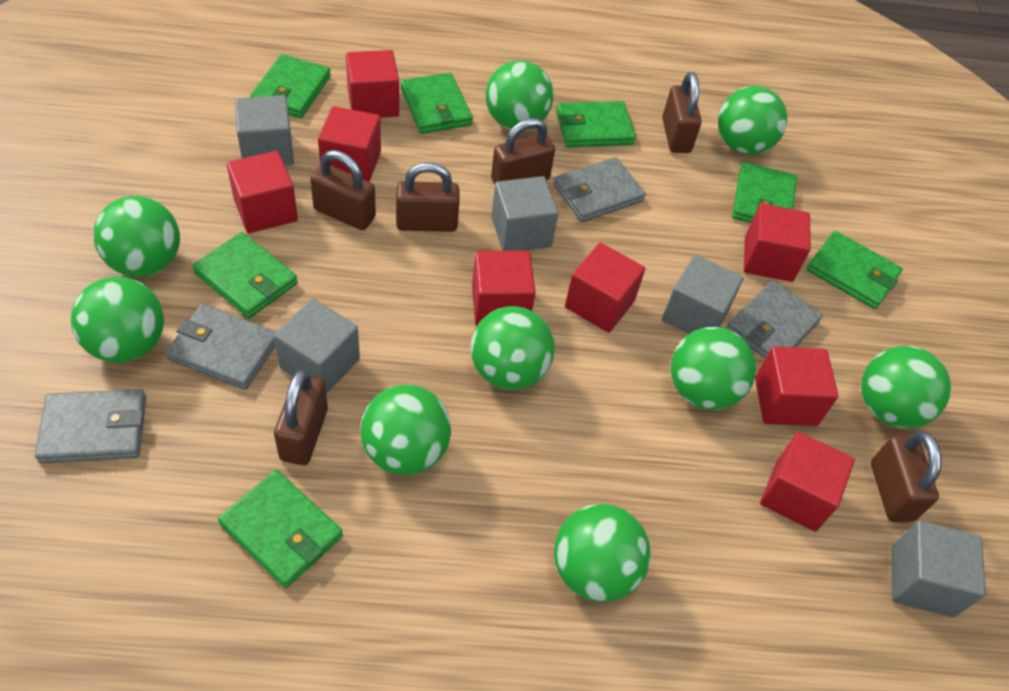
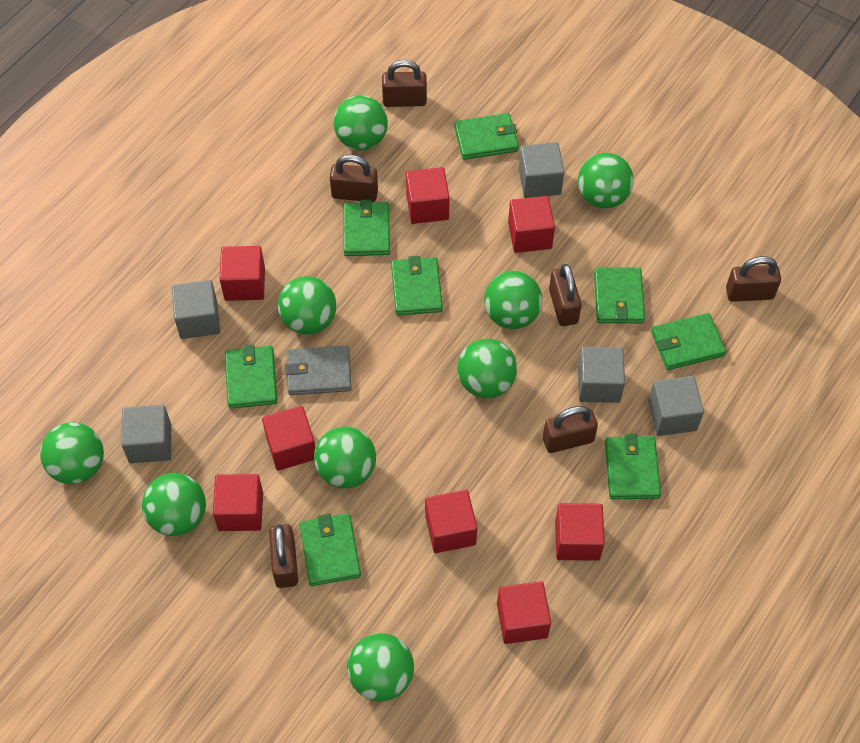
green wallet: [192,232,298,318] [218,470,343,588] [250,54,331,118] [400,72,473,134] [556,101,636,148] [732,162,797,223] [807,231,903,309] = 7 -> [225,345,277,409] [299,513,361,586] [343,200,390,256] [391,256,443,315] [454,113,519,160] [594,268,645,323] [605,434,661,499] [651,313,726,370] = 8
grey wallet: [35,389,146,464] [165,304,276,390] [553,157,646,222] [726,280,823,358] = 4 -> [285,345,352,395] = 1

